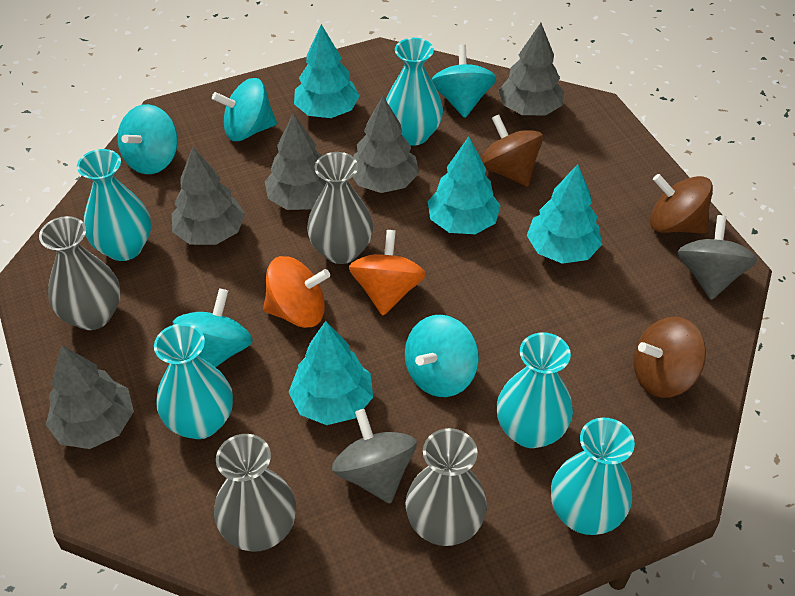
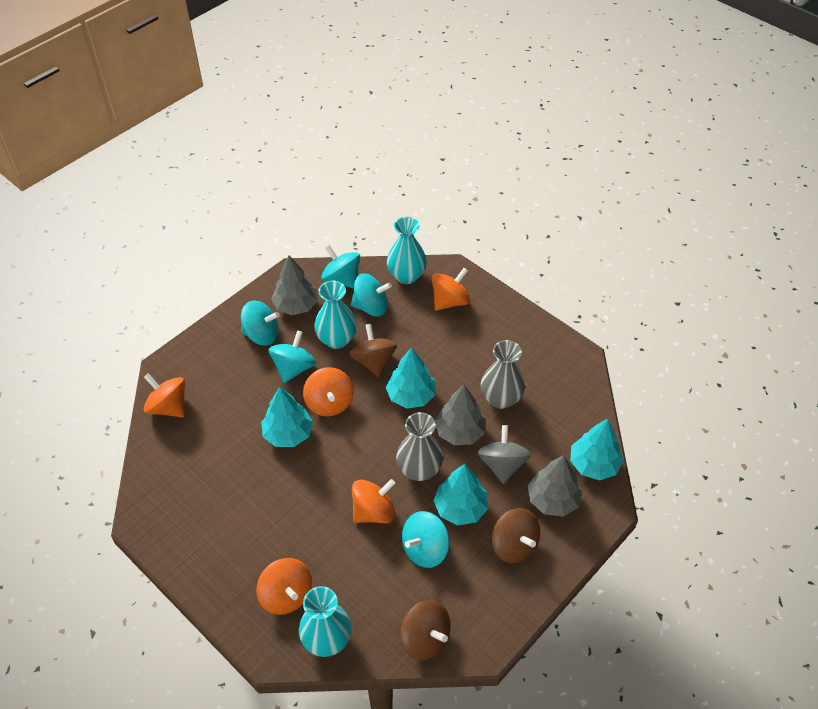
grey spinning top: [332,409,417,503] [678,215,757,300] = 2 -> [478,425,531,484] = 1
grey tree: [46,345,134,449] [172,147,245,245] [265,113,327,210] [353,96,419,193] [498,23,564,115] = 5 -> [271,255,318,315] [435,385,486,445] [528,455,582,517] = 3
grey vase: [39,216,121,330] [214,434,296,552] [307,152,373,264] [405,428,487,546] = 4 -> [396,412,443,481] [481,340,525,409] = 2
orange spinning top: [263,256,330,328] [349,230,426,315] = 2 -> [144,373,185,417] [256,558,312,615] [303,367,354,417] [352,479,395,523] [432,268,470,311] = 5
turquoise vase: [77,149,151,261] [154,324,233,439] [386,38,443,146] [497,332,573,448] [551,418,635,535] = 5 -> [299,586,352,657] [314,281,357,349] [387,217,427,284] = 3

